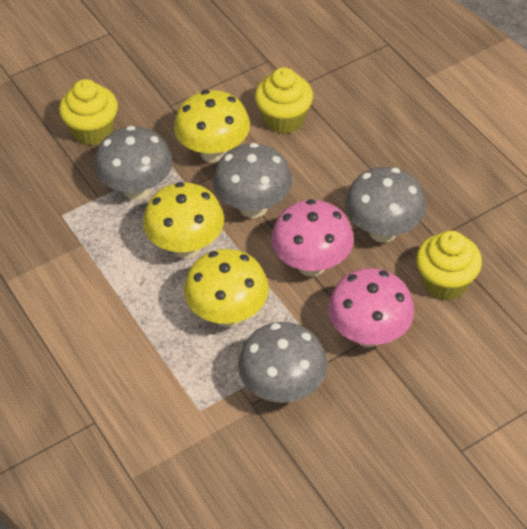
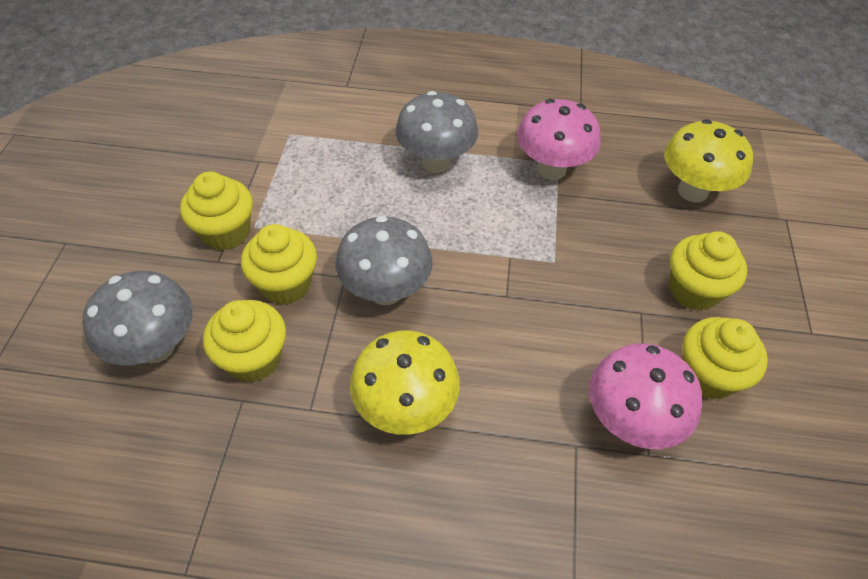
grey mushroom: [94,126,173,200] [213,143,292,218] [238,322,327,403] [345,167,426,243] = 4 -> [82,271,193,365] [335,216,432,305] [395,91,478,173] = 3
yellow cupcake: [59,79,118,146] [255,68,313,134] [416,231,482,300] = 3 -> [180,172,253,251] [203,300,286,382] [241,224,317,305] [669,231,747,311] [682,317,768,400] = 5
yellow mushroom: [143,182,224,258] [174,90,250,163] [184,249,269,327] = 3 -> [350,331,460,435] [664,119,753,203] = 2

